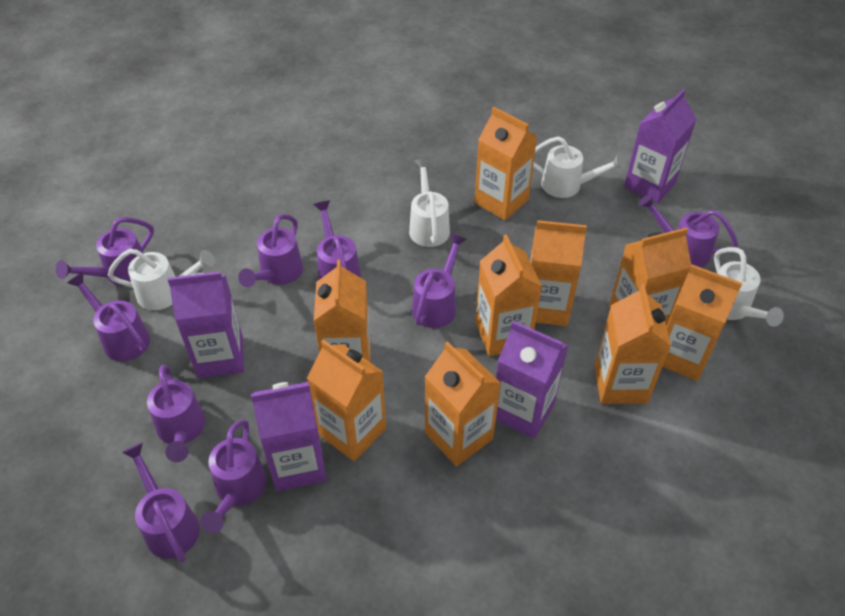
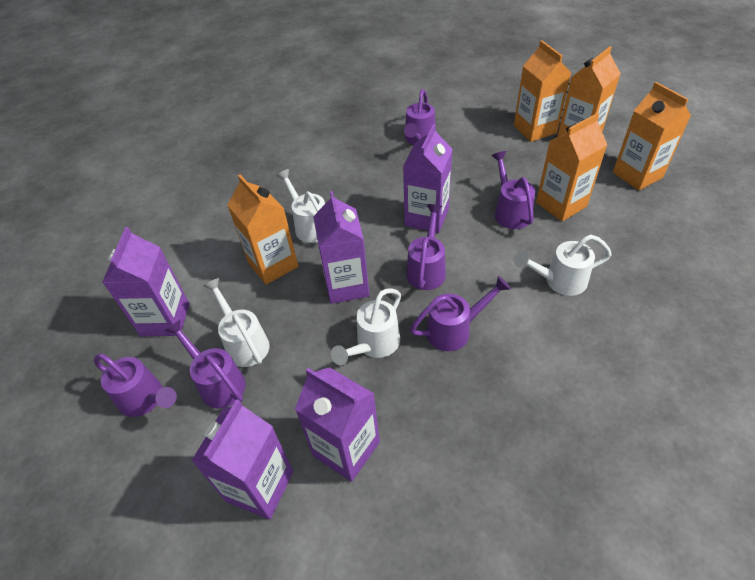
orange carton: [307,340,386,461] [314,260,371,362] [425,341,501,466] [474,107,537,220] [475,234,542,356] [530,220,587,326] [594,284,671,404] [609,227,691,326] [663,265,742,381] = 9 -> [227,175,298,285] [514,40,571,142] [536,113,607,221] [557,46,621,137] [613,82,691,190] = 5
purple carton: [168,271,244,378] [251,382,327,492] [496,321,568,439] [624,89,697,203] = 4 -> [102,227,190,336] [192,399,293,519] [295,367,380,482] [313,191,370,304] [403,124,453,233] = 5
purple watering can: [56,217,154,285] [67,272,150,361] [121,442,200,563] [147,365,205,462] [200,419,267,533] [238,214,303,287] [313,200,361,280] [412,233,467,328] [638,193,738,267] = 9 -> [94,354,177,417] [165,320,246,408] [404,89,436,145] [406,204,446,290] [410,276,511,351] [491,151,535,229] = 6

